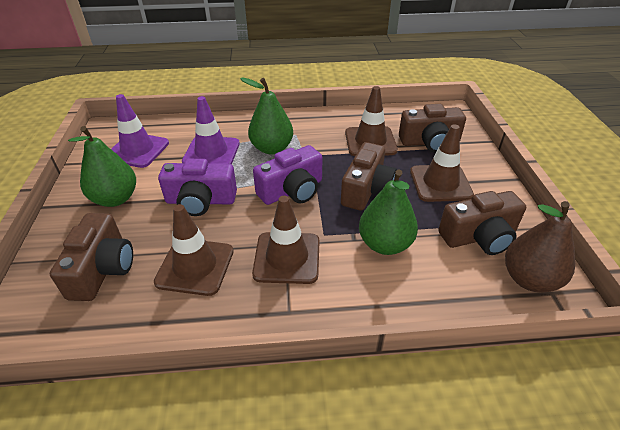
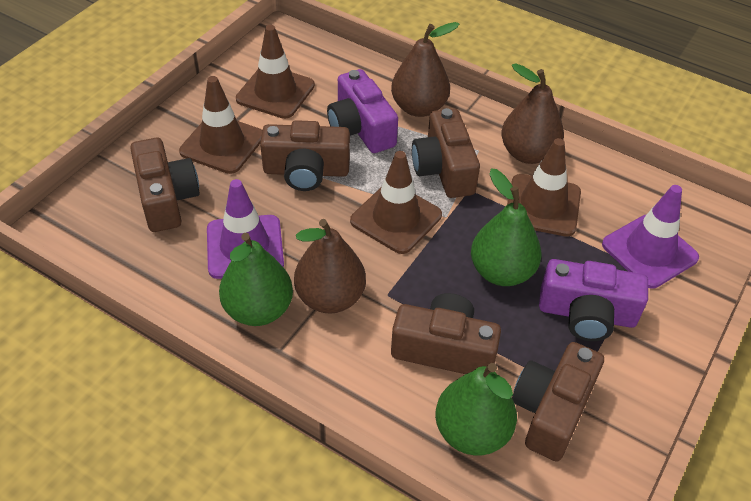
brown camera: [50,213,133,301] [341,142,397,211] [399,104,466,153] [438,191,526,255] = 4 -> [130,138,199,232] [260,120,350,191] [391,293,501,374] [412,108,480,198] [512,342,604,462] = 5
brown pear: [505,201,575,293] = 1 -> [294,219,366,314] [391,22,459,117] [501,63,564,164] = 3

